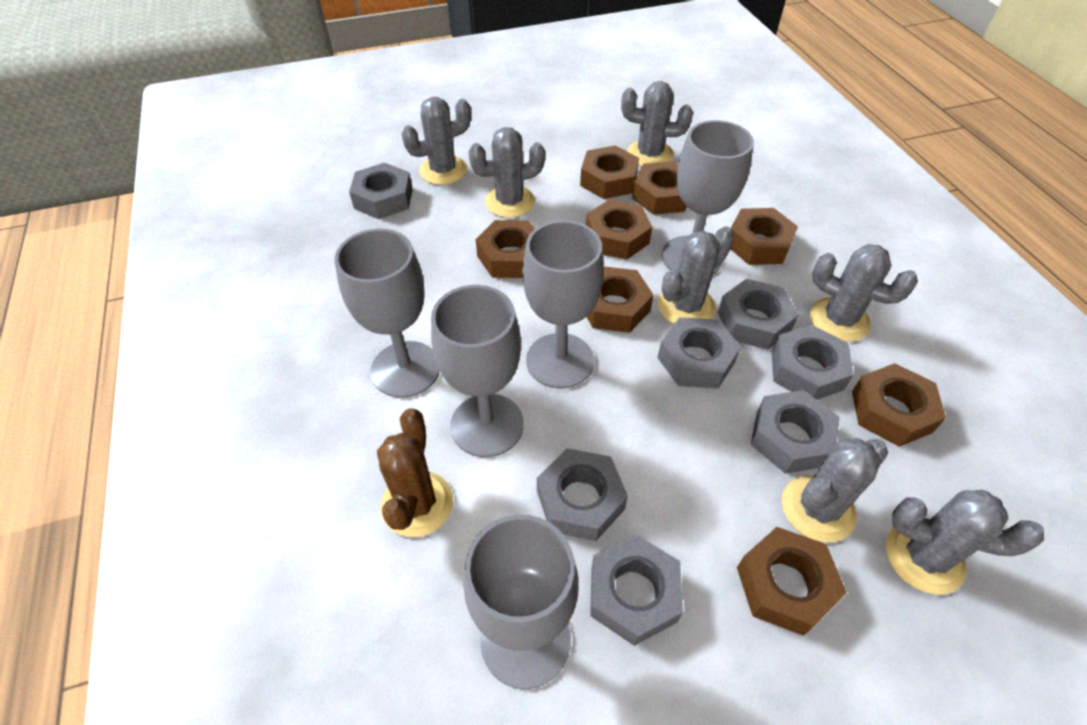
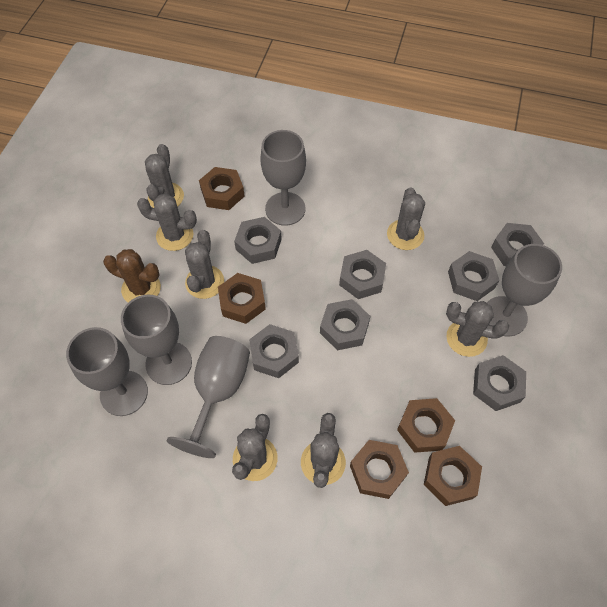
brown nut: [476,220,535,278] [580,145,639,199] [586,199,652,259] [587,266,653,333] [632,161,687,215] [731,208,798,265] [737,527,847,636] [852,363,946,447] = 8 -> [199,167,245,210] [218,273,266,324] [350,440,409,499] [397,398,455,453] [424,446,482,506] = 5

